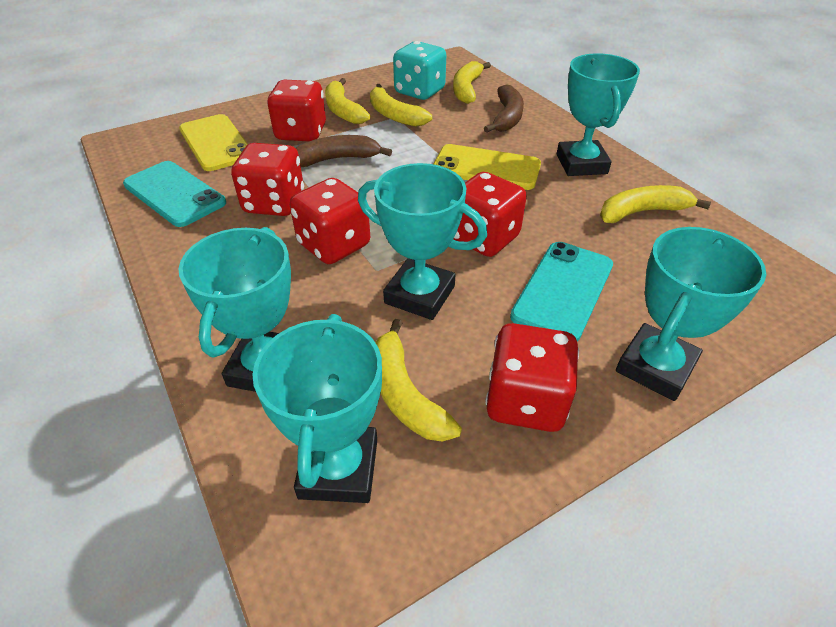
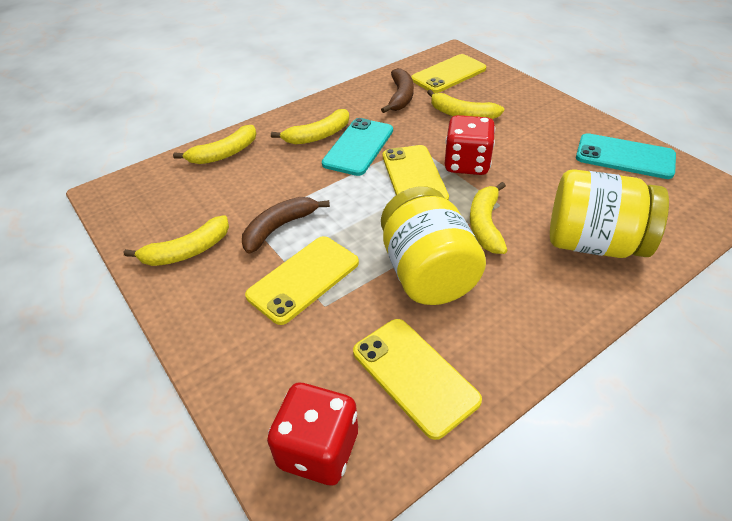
red dice: [231,143,304,216] [267,80,326,142] [290,178,370,264] [453,172,527,257] [485,323,579,432] = 5 -> [267,383,358,486] [445,115,495,175] = 2
turquoise dice: [393,41,446,100] = 1 -> none = 0
turquoise trophy: [178,227,291,392] [253,314,382,503] [358,163,487,320] [557,53,640,176] [616,227,766,401] = 5 -> none = 0
yellow jar: none = 0 -> [381,186,486,305] [550,169,669,258] = 2
yellow phone: [179,114,248,171] [434,144,541,190] = 2 -> [245,236,359,325] [353,319,482,440] [383,145,449,200] [411,54,486,93] = 4

